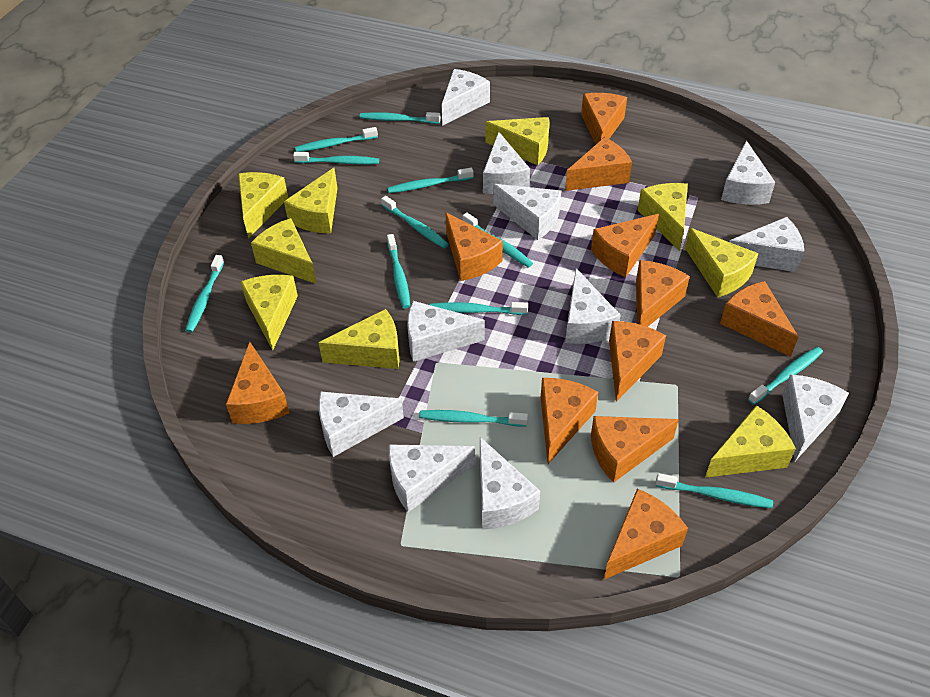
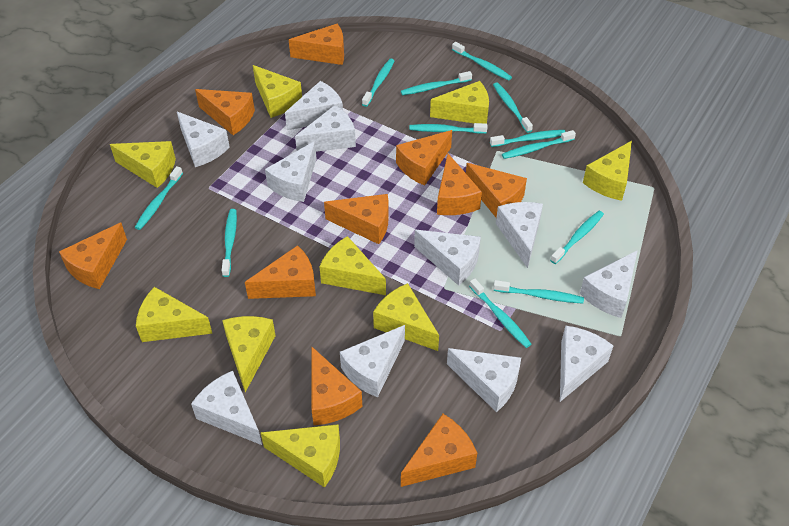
orange cheese: [226,342,289,424] [445,212,503,281] [541,378,598,464] [565,137,632,191] [581,93,627,144] [591,214,659,277] [591,416,679,483] [604,489,688,580] [609,321,666,402] [636,260,690,327] [720,281,798,357] = 11 -> [59,223,127,289] [195,89,255,135] [245,245,316,299] [289,23,344,65] [311,346,362,425] [324,194,389,244] [396,130,452,186] [401,414,477,487] [437,154,482,215] [466,163,527,217] = 10

